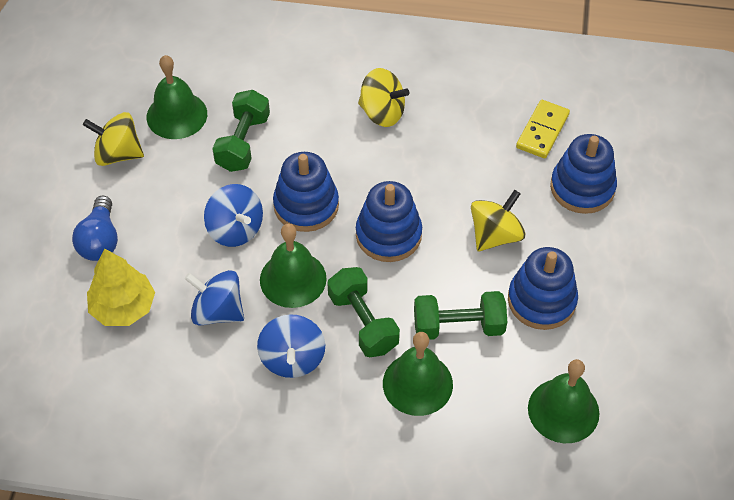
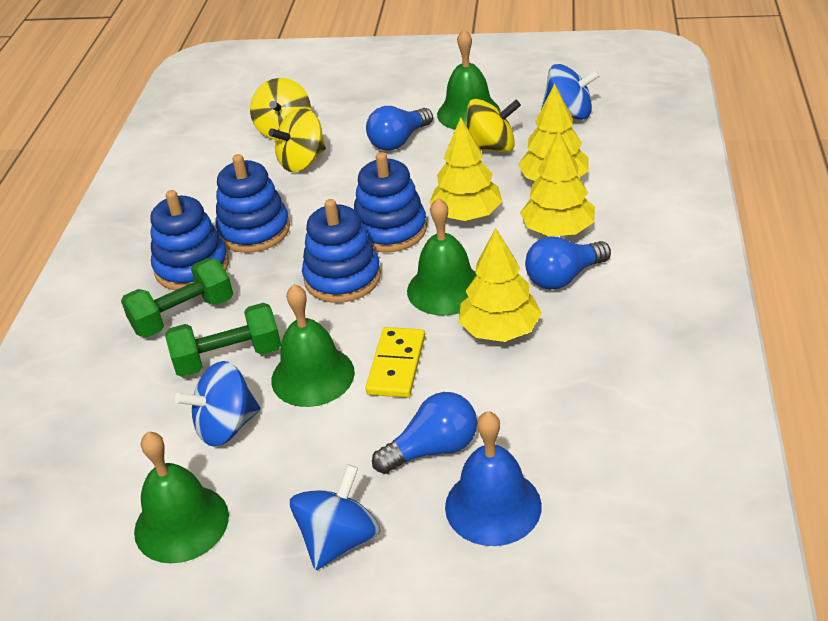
blue bell: none = 0 -> [445,411,542,546] = 1
blue light bulb: [72,196,118,261] = 1 -> [366,106,433,151] [372,392,477,474] [525,236,611,290] = 3
green dumbbell: [212,90,270,172] [328,267,400,357] [414,291,507,340] = 3 -> [121,258,233,338] [165,303,281,377] = 2
yellow tree: [87,249,155,326] = 1 -> [429,117,502,221] [459,228,542,342] [518,83,589,181] [520,131,595,237] = 4

